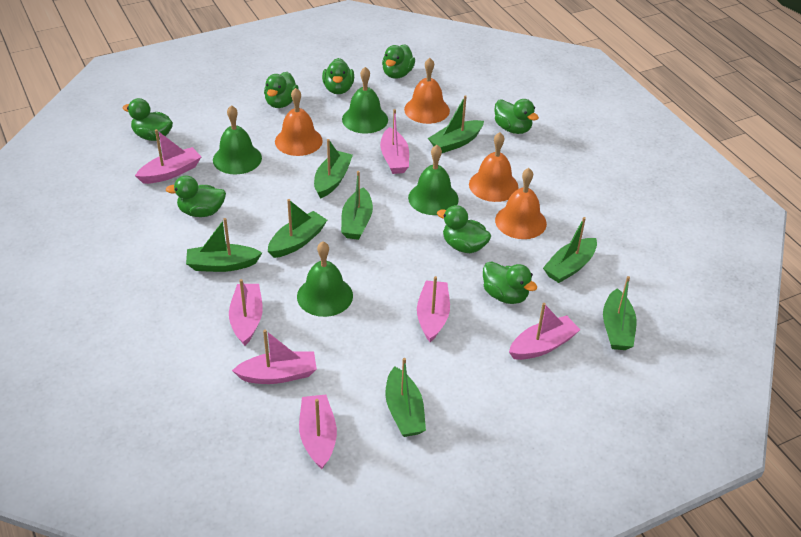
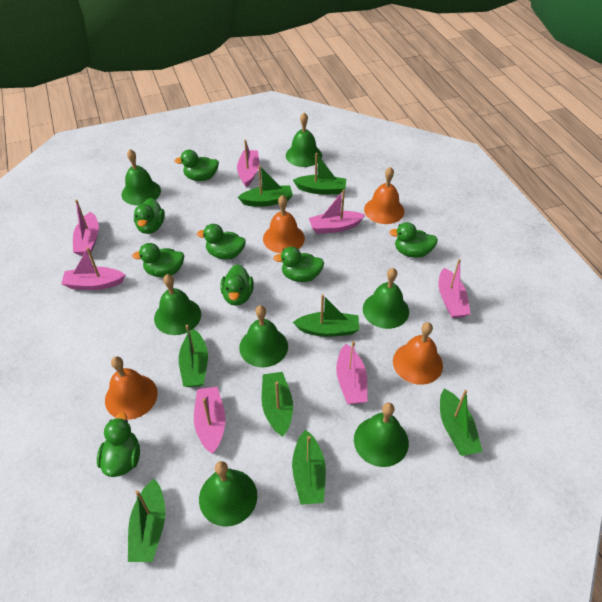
green bell: [213,105,262,174] [297,241,353,317] [342,67,388,134] [408,145,459,215] = 4 -> [122,149,161,205] [154,274,201,335] [199,461,257,527] [239,305,288,367] [286,113,322,167] [354,403,409,467] [363,268,409,329] = 7

